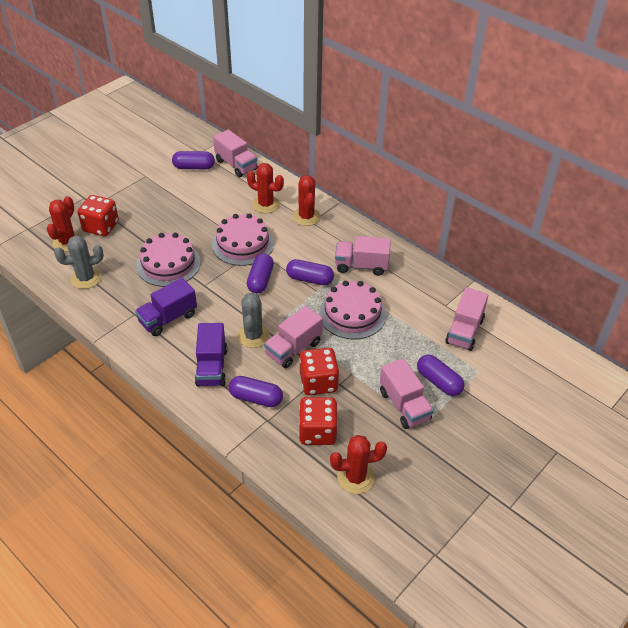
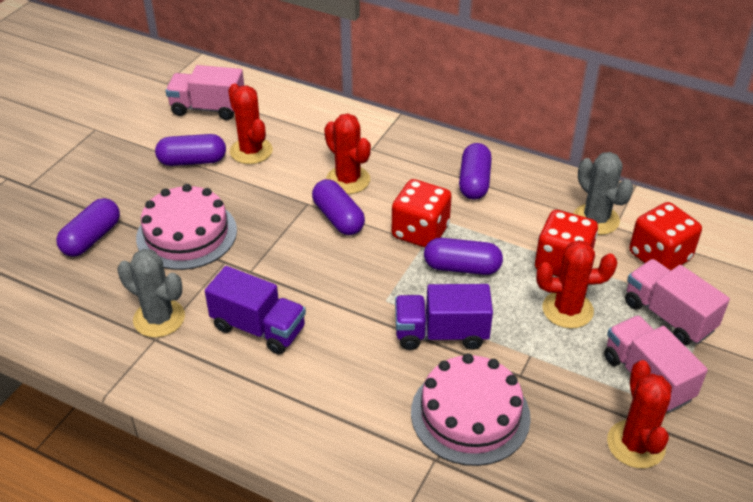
pink cake: [136,233,201,287] [212,213,274,266] [319,281,386,339] = 3 -> [136,184,237,270] [411,353,531,466] = 2
pink truck: [213,130,258,178] [264,306,323,368] [335,236,391,276] [380,358,434,429] [445,287,488,351] = 5 -> [166,65,244,120] [604,315,708,413] [625,259,730,345] = 3

